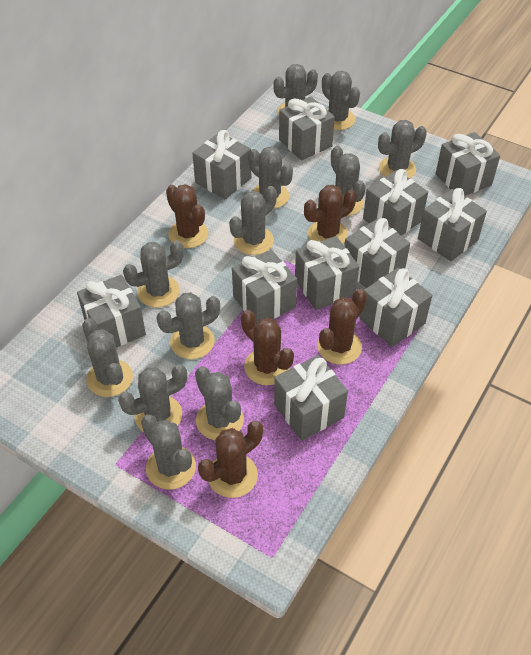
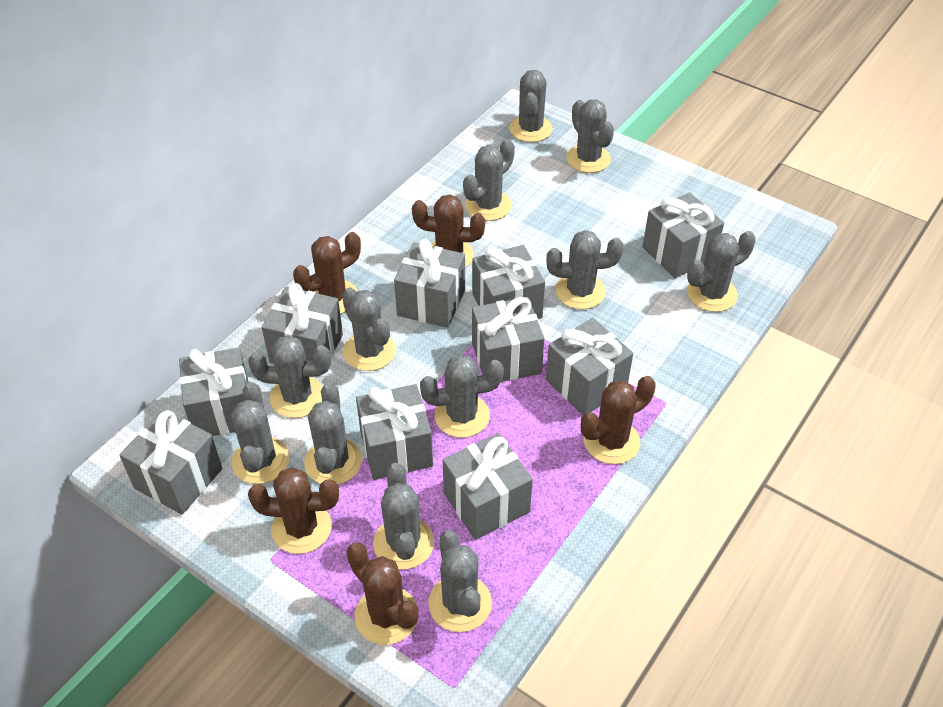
grey gift: [77,275,146,347] [192,130,251,199] [232,250,297,324] [274,355,348,441] [279,97,335,160] [295,236,359,310] [345,218,410,288] [360,268,432,347] [363,169,428,236] [418,188,487,261] [436,132,500,196] = 11 -> [120,410,222,515] [179,347,249,436] [262,283,343,364] [356,384,433,480] [394,239,465,328] [443,433,533,540] [472,245,545,319] [472,297,545,382] [546,318,633,415] [642,192,724,278] = 10

